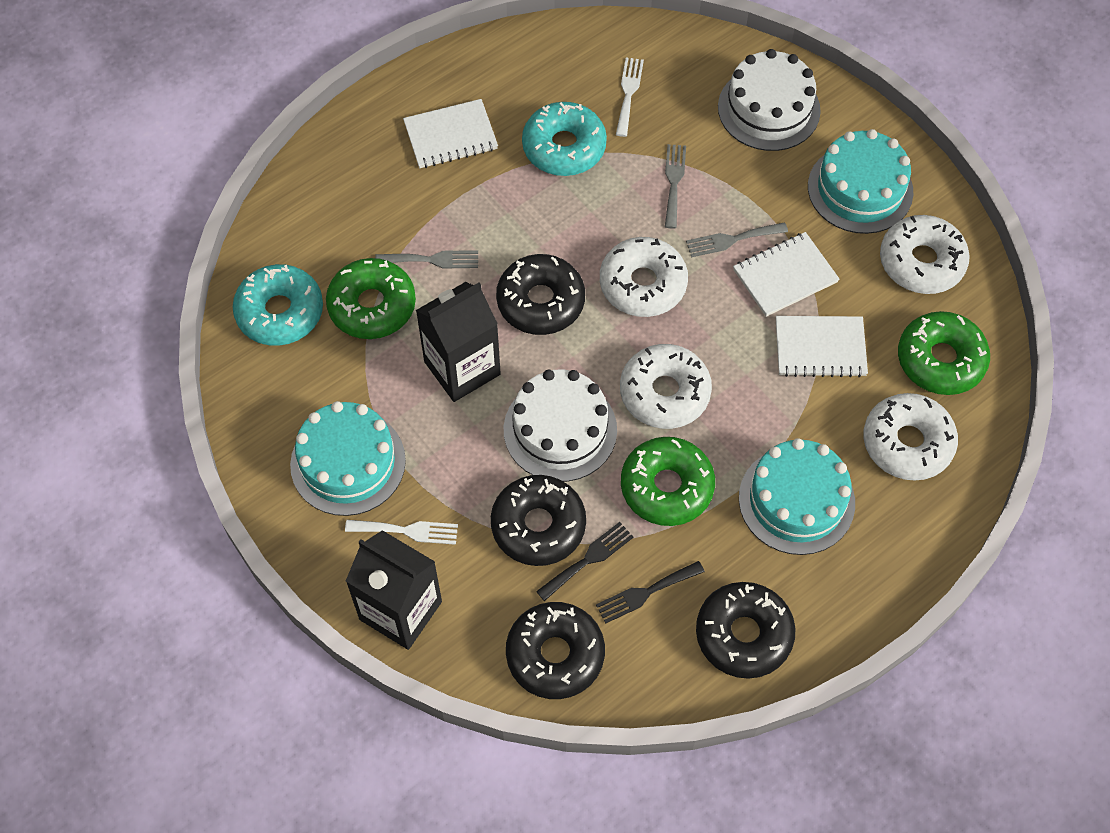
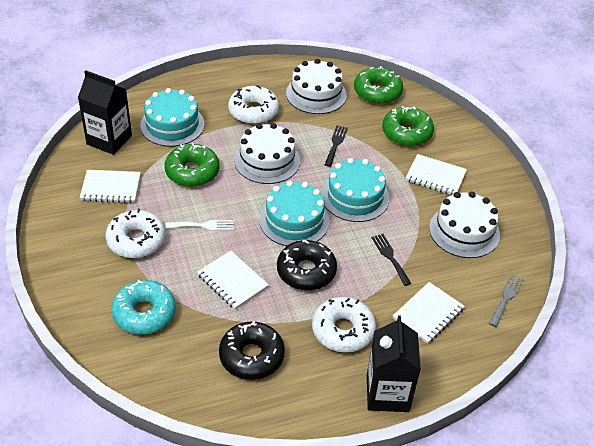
black donut: [491,475,586,566] [496,254,585,335] [506,602,605,699] [696,582,795,679] = 4 -> [219,321,285,380] [277,240,337,291] = 2
grey fork: [375,250,478,268] [665,144,686,229] [686,222,788,257] = 3 -> [489,274,524,327] = 1
turquoise donut: [233,264,323,346] [522,102,607,176] = 2 -> [111,280,176,335] = 1
white cake: [504,369,617,482] [718,49,821,151] = 2 -> [234,123,300,184] [286,59,347,114] [429,192,500,258] = 3
white donut: [600,237,688,317] [620,344,712,429] [863,393,958,481] [880,215,970,294] = 4 -> [106,209,165,258] [228,85,279,124] [312,297,376,352] = 3
white fork: [345,520,458,545] [616,57,644,137] = 2 -> [165,220,234,231] = 1
white notebook: [403,99,498,168] [733,232,839,317] [776,316,868,377] = 3 -> [80,170,141,203] [197,251,269,310] [393,282,465,344] [406,154,467,195] = 4

